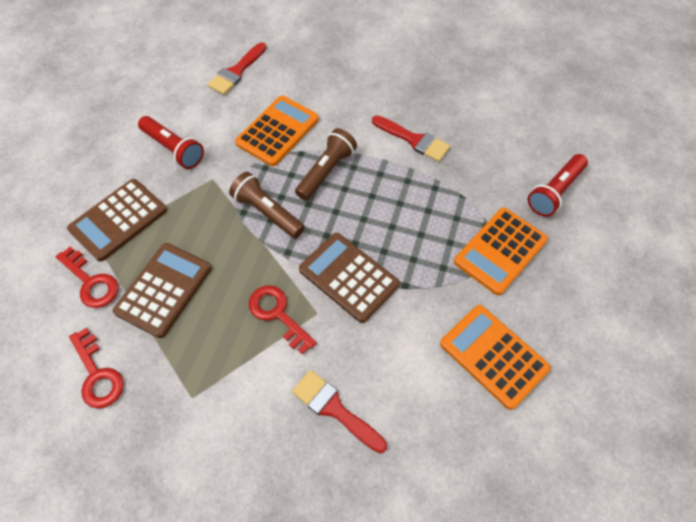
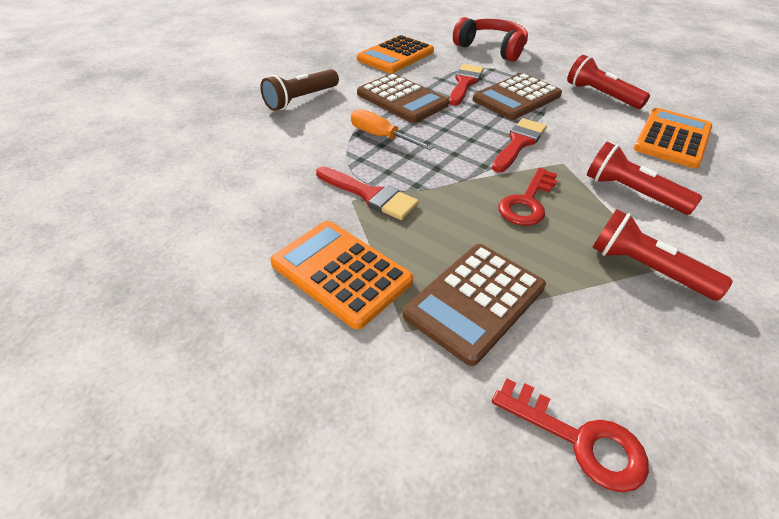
brown flashlight: [229,172,305,239] [295,128,357,201] = 2 -> [260,69,339,111] = 1
orange screwdriver: none = 0 -> [351,109,434,150] = 1
red flashlight: [138,116,204,169] [528,154,588,217] = 2 -> [567,55,650,109] [587,142,702,215] [592,209,733,300] = 3
red headphones: none = 0 -> [453,17,528,62] = 1
red key: [56,247,118,308] [69,328,124,409] [249,285,317,355] = 3 -> [492,378,649,492] [499,168,557,226] = 2

